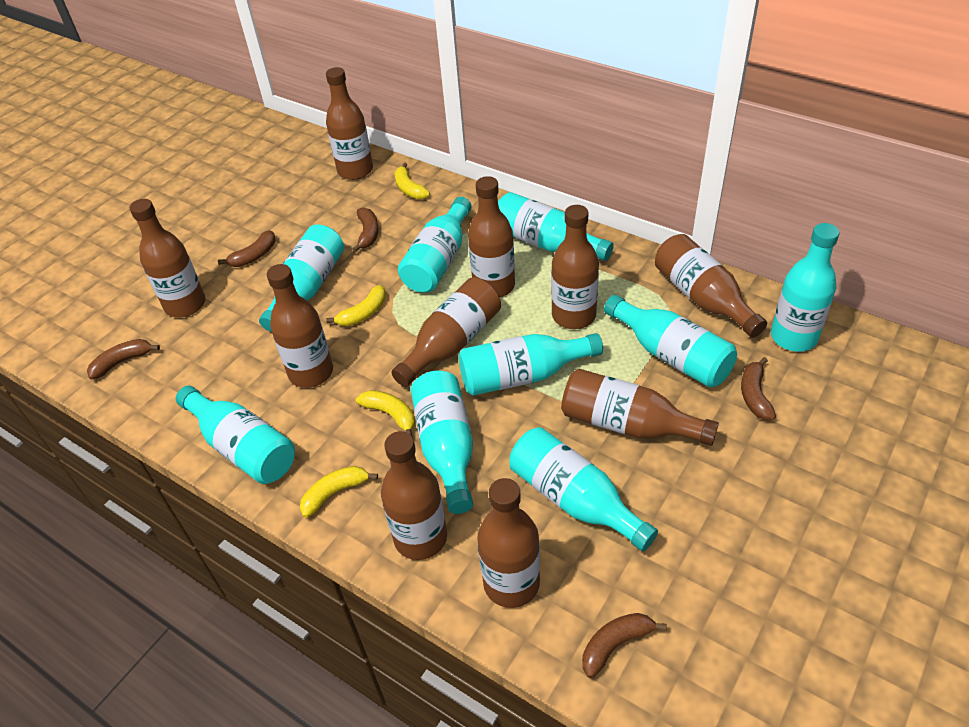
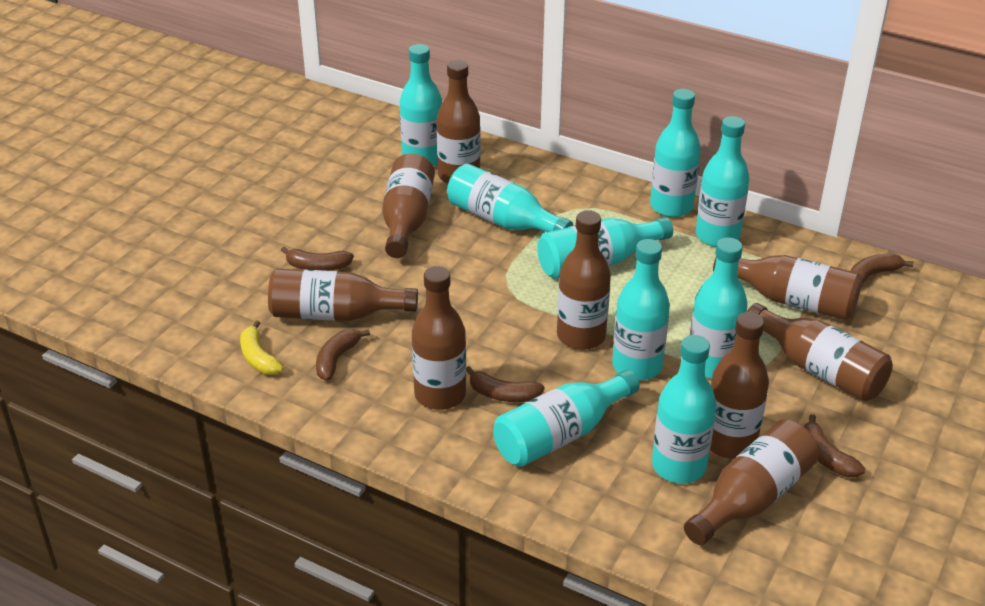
brown bottle: [130,199,205,317] [267,264,333,388] [326,67,373,180] [381,431,447,560] [391,277,501,387] [468,176,515,297] [477,478,540,608] [551,205,599,329] [561,369,719,446] [655,234,767,338] = 10 -> [268,269,418,321] [382,154,435,258] [412,266,466,410] [437,60,481,184] [557,210,611,350] [684,420,819,545] [710,312,769,459] [713,255,862,320] [747,303,893,401] = 9
yellow banana: [300,466,378,518] [326,285,386,326] [356,390,415,436] [395,163,430,199] = 4 -> [240,321,284,375] = 1

